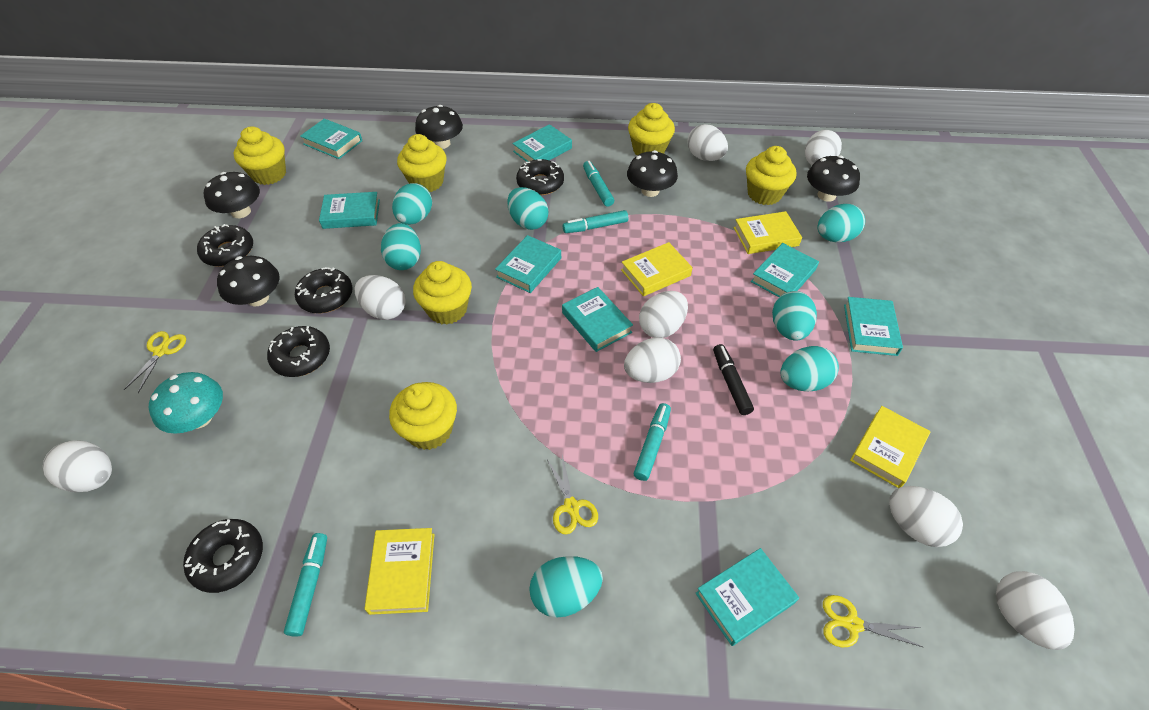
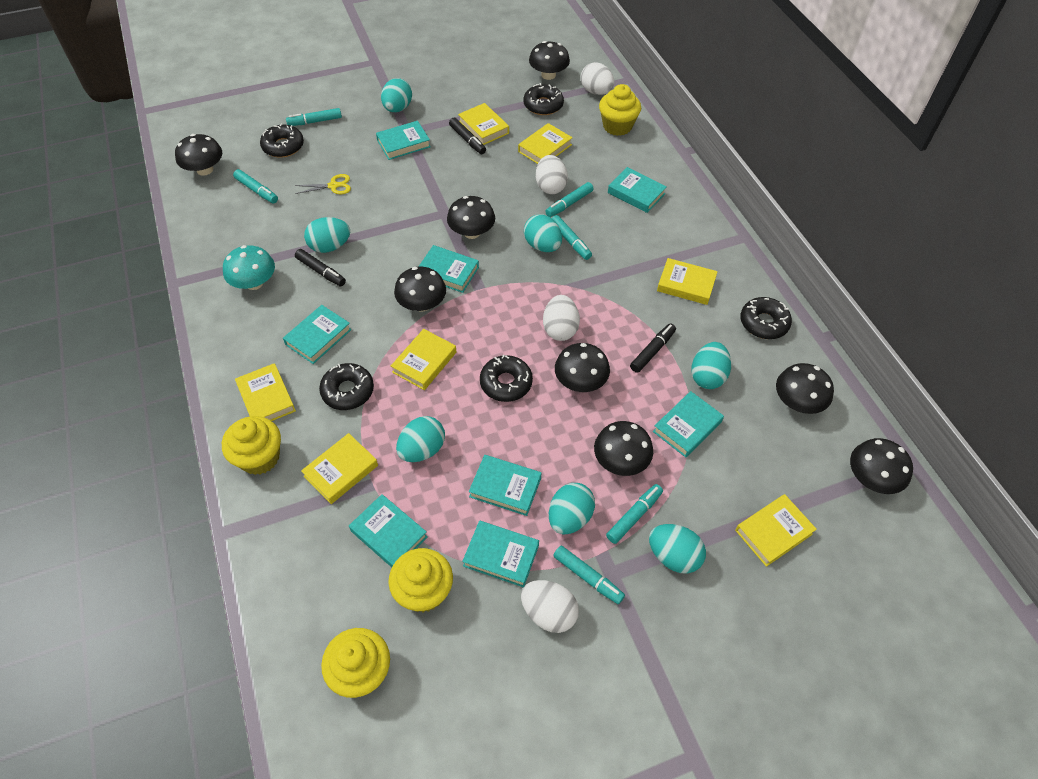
black marker: [713,344,754,415] = 1 -> [295,249,346,287] [449,118,486,154] [630,323,676,373] = 3
black mushroom: [204,172,260,218] [217,256,280,307] [415,105,463,149] [627,150,678,197] [807,155,860,202] = 5 -> [175,134,222,176] [394,267,446,312] [447,196,495,239] [529,41,570,80] [555,343,610,392] [594,421,653,476] [776,363,834,414] [850,438,913,494] = 8
turquoise marker: [284,533,327,637] [563,210,628,233] [583,161,614,207] [634,403,671,481] = 4 -> [233,169,278,203] [286,108,342,126] [545,182,594,217] [552,215,592,260] [553,546,625,604] [606,484,663,544] = 6
white egg: [43,440,112,492] [355,275,406,320] [624,337,681,383] [639,291,688,338] [688,124,728,161] [805,130,842,165] [889,486,963,547] [996,571,1075,650] = 8 -> [521,580,579,633] [536,155,568,194] [543,295,580,341] [581,62,614,95] = 4
yellow book: [364,528,435,615] [621,242,693,296] [734,211,802,254] [850,406,930,488] = 4 -> [235,363,296,421] [301,433,378,504] [391,329,456,390] [458,103,509,145] [518,123,573,164] [657,258,718,305] [735,494,817,567] = 7
yellow cupcake: [234,126,286,185] [389,382,457,450] [397,134,446,192] [413,261,472,325] [628,103,675,156] [746,146,796,205] = 6 -> [222,416,281,475] [321,628,390,698] [389,548,453,612] [599,84,641,136] = 4
yellow scissors: [124,331,186,393] [547,455,598,534] [823,595,923,647] = 3 -> [295,174,351,194] = 1

